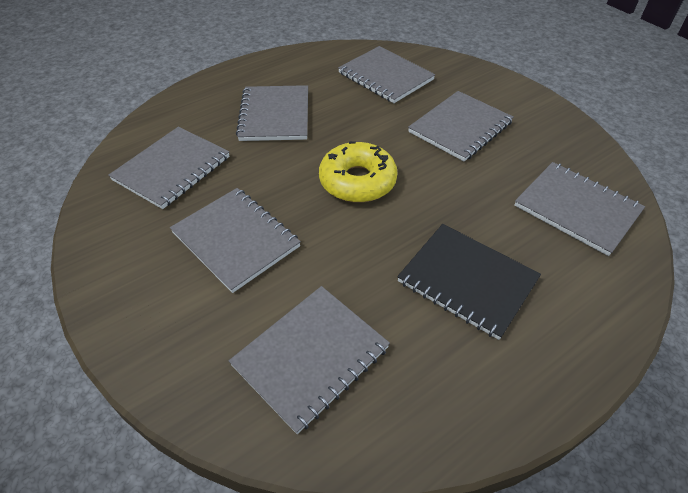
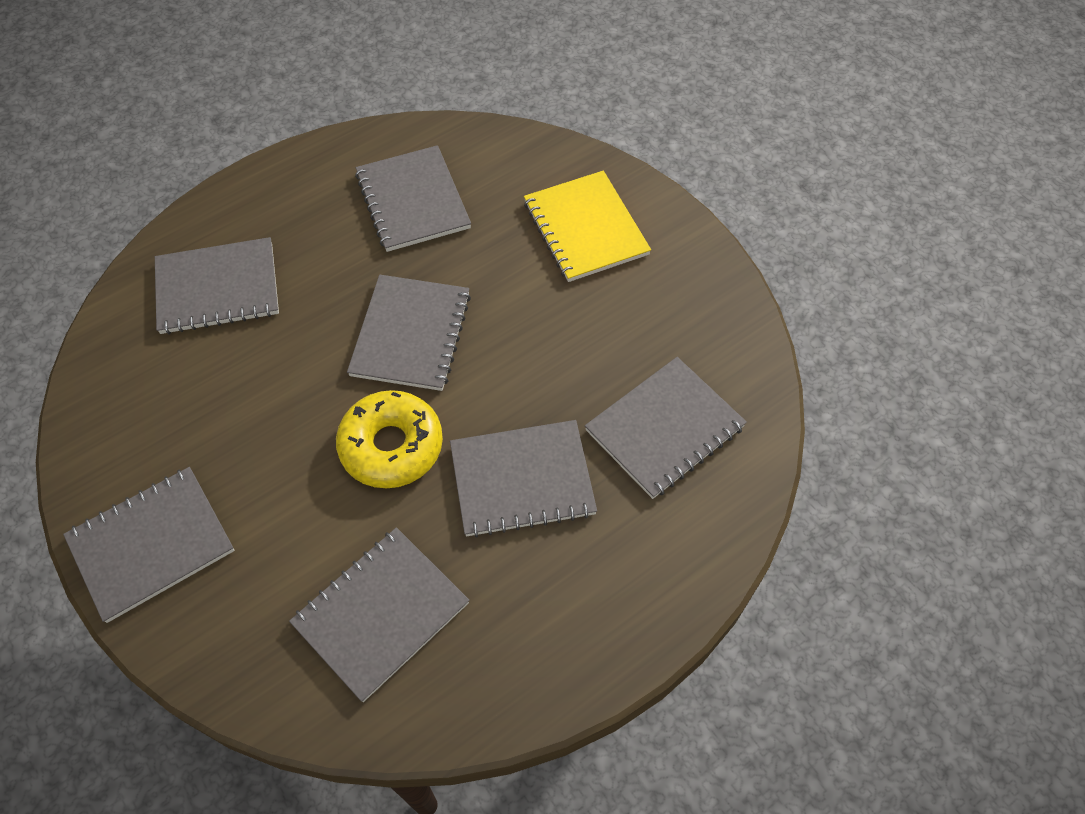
black notebook: [397,224,541,340] = 1 -> none = 0
yellow notebook: none = 0 -> [524,171,651,282] = 1

